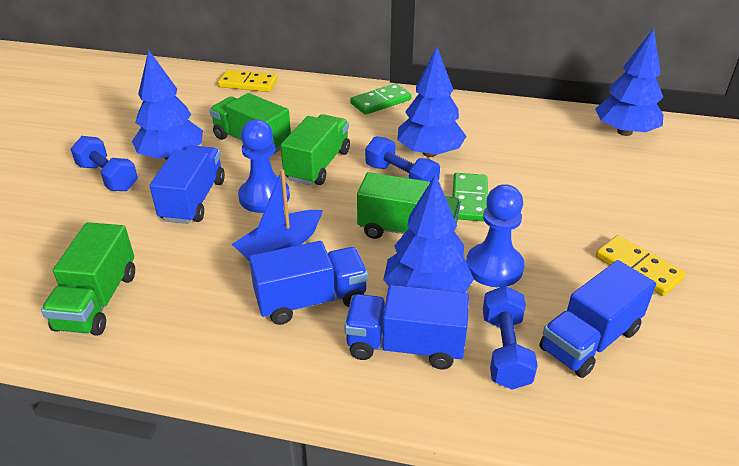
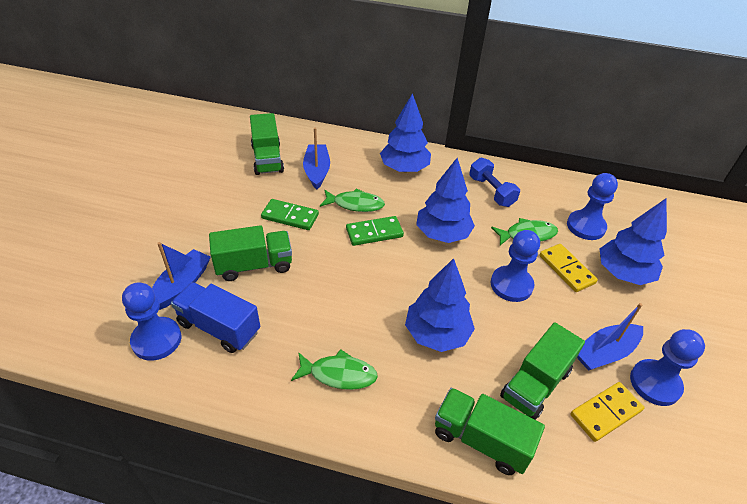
blue boat: [232,169,323,260] = 1 -> [152,242,211,310] [303,128,330,190] [577,303,643,371] = 3
blue dumbbell: [71,136,138,191] [365,136,440,182] [483,286,538,390] = 3 -> [469,158,520,207] = 1
blue pawn: [238,119,290,213] [466,184,524,287] = 2 -> [122,282,181,361] [490,230,540,302] [567,173,618,240] [630,329,705,406] = 4
blue truck: [150,145,225,224] [249,241,368,325] [345,285,469,369] [539,260,656,378] = 4 -> [171,282,260,353] = 1
green fish: none = 0 -> [291,349,378,390] [320,188,385,212] [491,218,558,245] = 3

